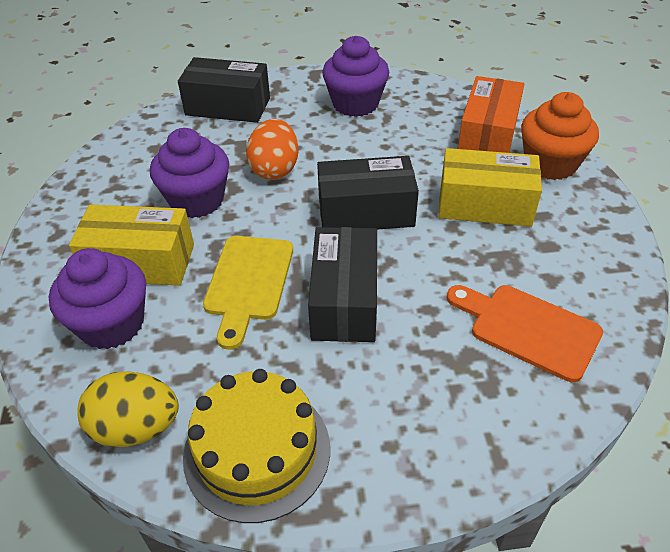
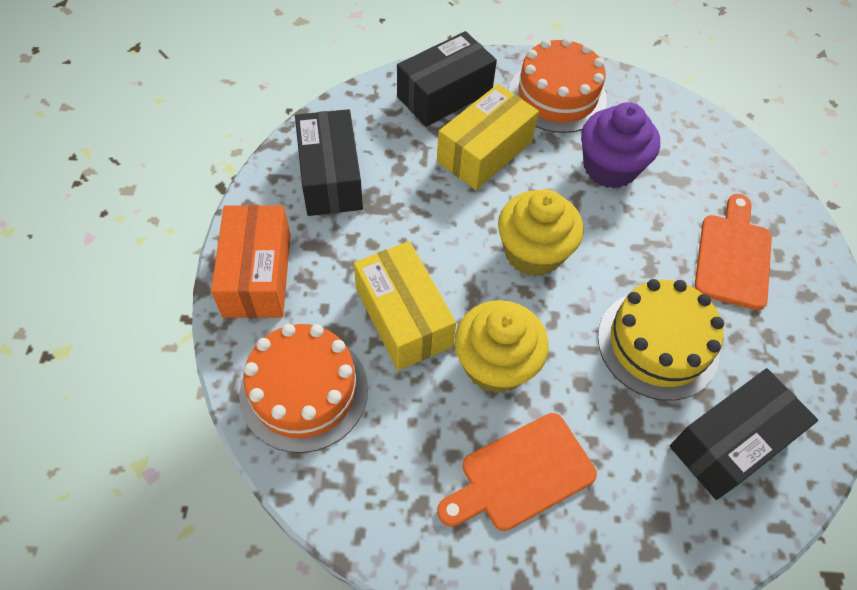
orange cake: none = 0 -> [239,324,368,453] [509,37,607,133] = 2
orange cupcake: [521,92,599,180] = 1 -> none = 0
orange cutting board: [447,285,603,382] = 1 -> [437,413,597,531] [694,194,772,310] = 2
orange egg: [246,119,299,180] = 1 -> none = 0
purple cupcake: [49,248,146,349] [150,128,229,218] [322,36,389,117] = 3 -> [581,102,660,188] = 1
yellow cupcake: none = 0 -> [454,300,549,393] [498,189,583,277] = 2
yellow cutting board: [203,236,293,350] = 1 -> none = 0
yellow egg: [77,371,179,447] = 1 -> none = 0

